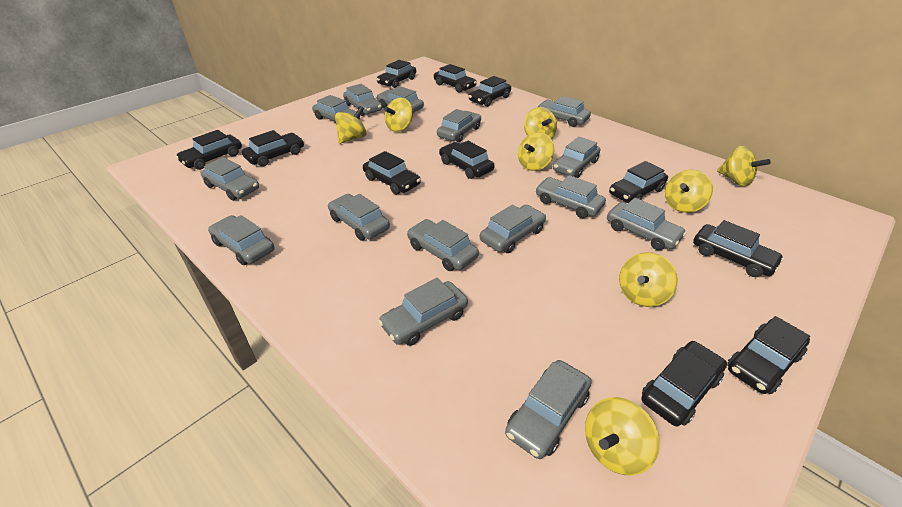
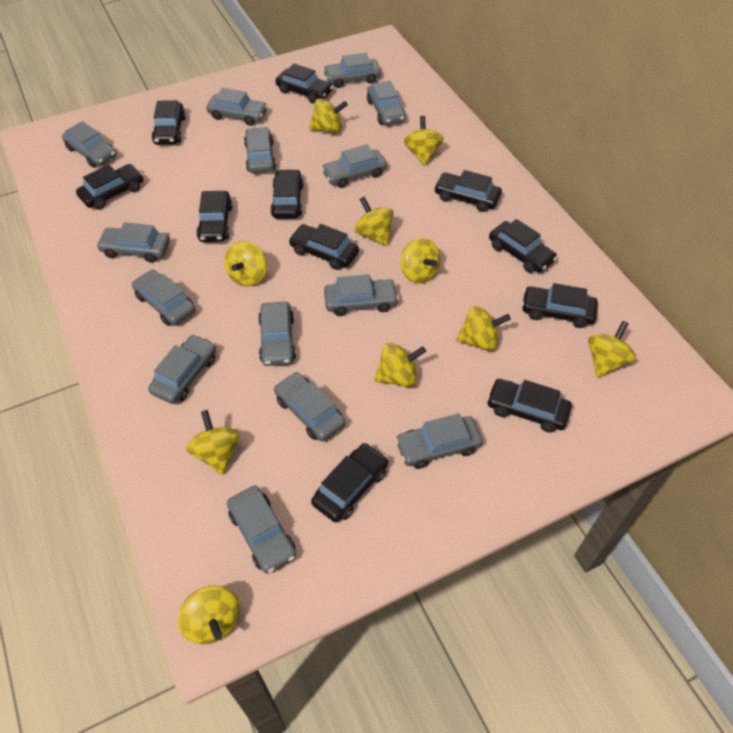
grey car: [201,157,259,201] [208,215,274,265] [312,95,360,123] [328,194,390,241] [343,84,382,116] [377,86,424,113] [378,278,468,346] [407,219,479,271] [437,109,481,142] [480,205,546,253] [505,360,592,459] [535,175,606,219] [537,96,591,127] [553,137,600,178] [607,198,686,250] = 15 -> [62,121,117,167] [96,222,170,263] [132,270,196,326] [148,334,216,404] [206,88,268,126] [227,486,296,574] [244,127,276,173] [258,302,296,366] [274,372,346,441] [321,144,387,188] [323,53,381,88] [324,274,399,316] [367,81,406,125] [395,413,483,469] = 14
yellow spinning top: [335,106,367,144] [384,98,413,132] [518,132,554,171] [524,107,557,139] [585,397,659,476] [619,252,678,307] [665,170,713,213] [717,146,771,186] = 8 -> [178,586,241,644] [186,410,240,475] [224,241,267,286] [309,98,348,134] [355,197,394,246] [374,343,426,387] [400,238,440,284] [404,116,443,166] [456,306,511,351] [588,321,636,378] = 10

